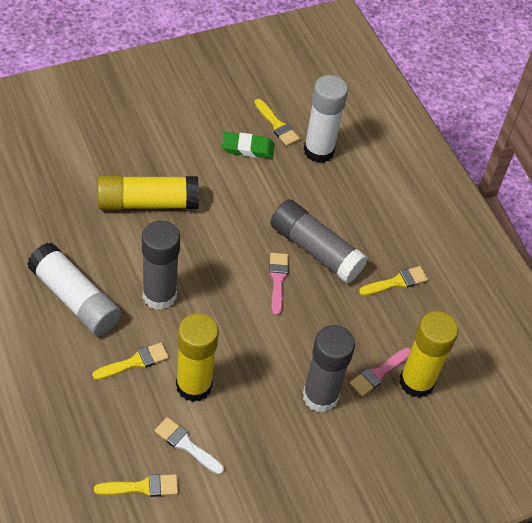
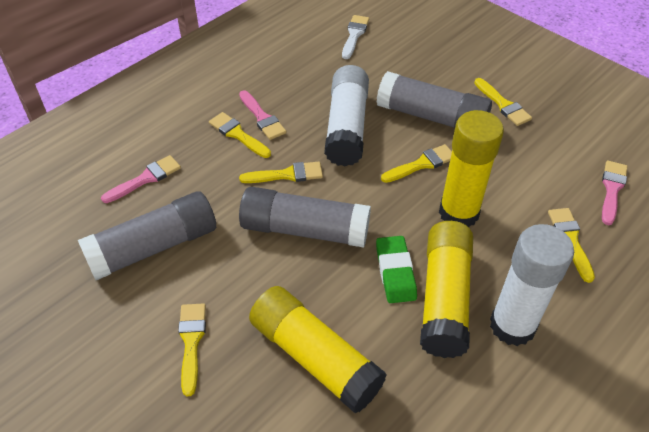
pink brush: [269,253,289,316] [350,347,411,396] = 2 -> [101,155,181,203] [239,90,286,140] [602,161,627,225] = 3
yellow brush: [92,342,169,380] [94,474,178,497] [254,99,300,146] [359,266,428,296] = 4 -> [178,303,206,397] [209,112,271,158] [239,162,323,183] [381,144,452,183] [474,78,532,126] [548,208,595,283] = 6

